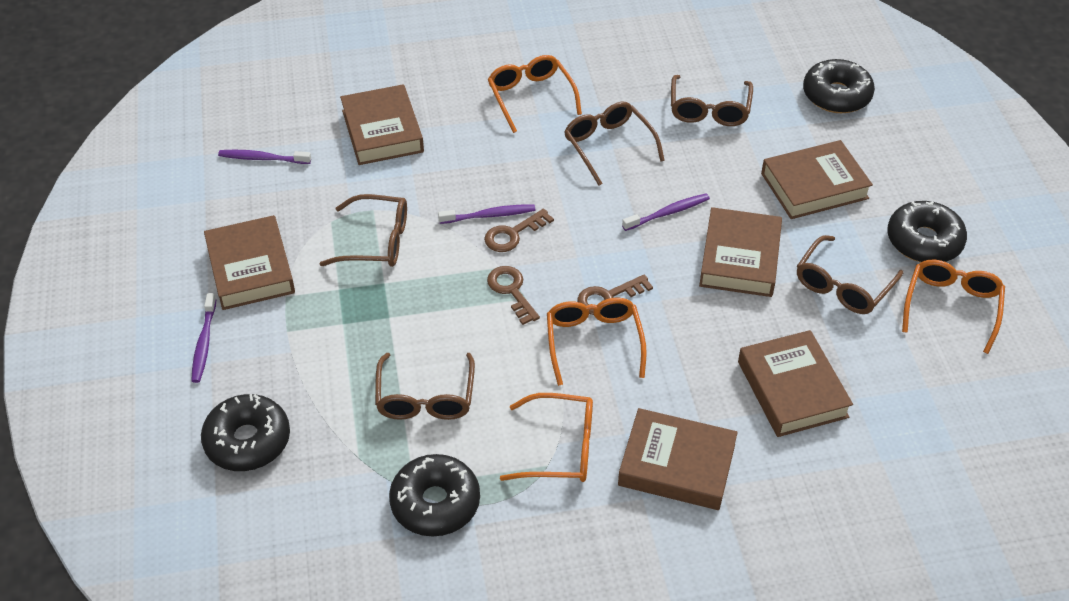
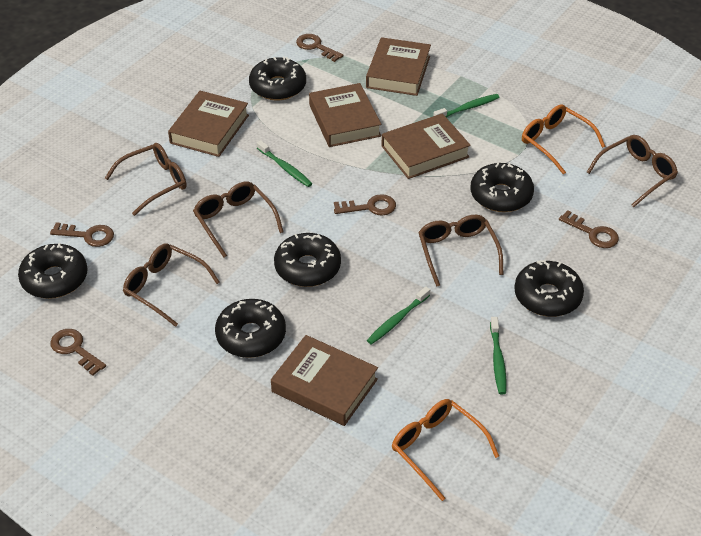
black donut: [201,394,290,471] [389,454,480,537] [803,59,875,113] [887,201,967,262] = 4 -> [18,243,88,299] [215,299,286,358] [249,57,306,101] [274,233,341,287] [471,163,534,212] [514,260,584,317] = 6
brown book: [204,215,295,310] [340,84,424,165] [618,408,738,510] [699,207,782,297] [738,330,853,437] [761,140,873,219] = 6 -> [168,91,249,157] [271,335,378,426] [309,83,381,147] [366,37,431,96] [382,113,471,179] = 5
brown key: [484,209,554,252] [487,266,540,325] [577,275,653,315] = 3 -> [50,222,114,247] [50,329,106,376] [296,34,344,62] [334,194,396,216] [559,210,619,248] = 5
green toothbrush: none = 0 -> [257,140,312,187] [367,286,430,345] [433,94,500,117] [490,317,507,394] = 4
orange glasses: [488,55,582,133] [500,393,593,482] [547,298,647,386] [902,260,1005,354] = 4 -> [392,399,499,501] [522,104,605,175] = 2
purple toothbrush: [191,293,216,383] [218,150,311,164] [438,204,535,224] [622,194,710,231] = 4 -> none = 0

